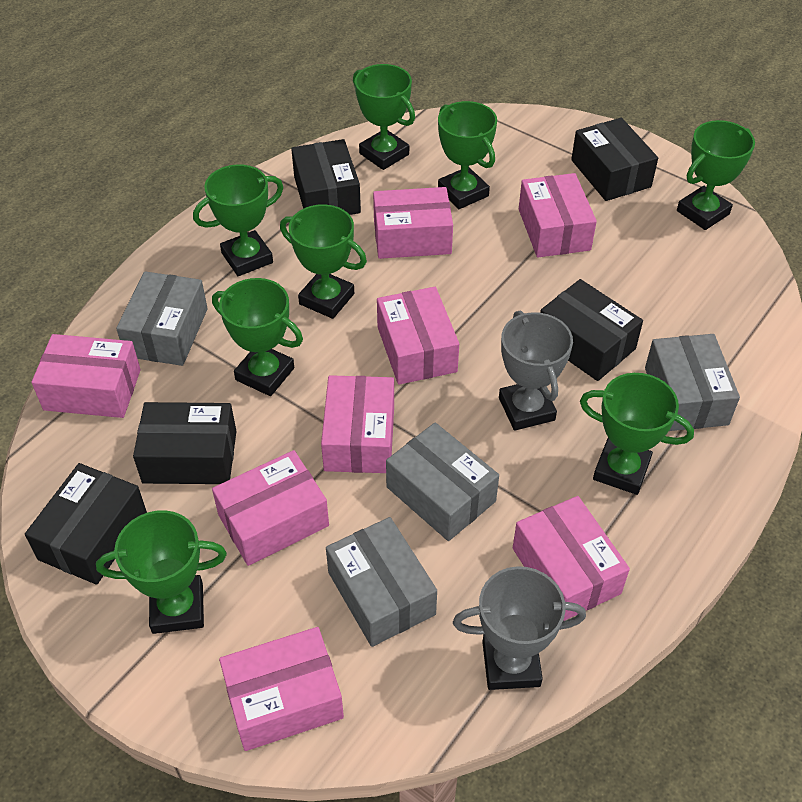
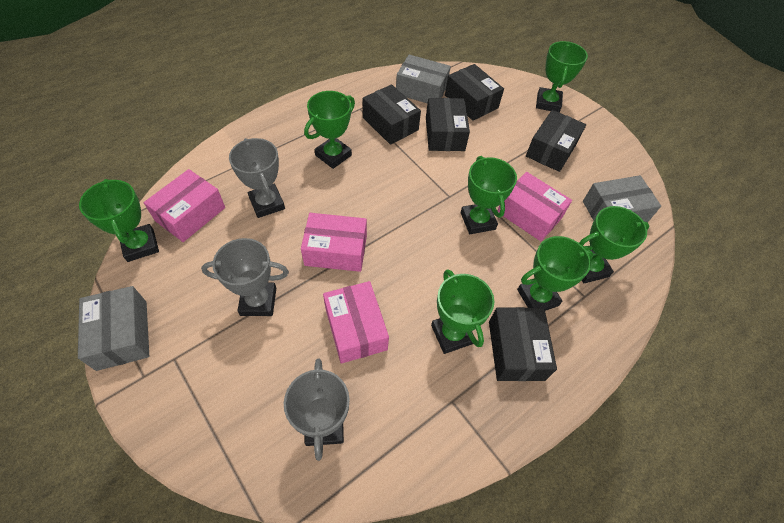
green trophy: [96,510,227,634] [193,164,283,276] [212,278,303,396] [280,204,367,319] [353,64,415,170] [438,101,497,209] [580,373,694,495] [677,120,755,230] = 8 -> [79,179,159,262] [304,91,355,169] [431,269,494,354] [461,156,517,234] [517,236,594,311] [536,41,588,112] [579,206,649,283] = 7
grey box: [116,271,208,366] [326,517,437,647] [386,422,499,541] [645,334,740,431] = 4 -> [78,286,149,371] [396,55,451,104] [583,175,661,222] = 3
grey trophy: [453,566,586,690] [499,311,573,431] = 2 -> [201,238,289,316] [229,138,285,218] [284,358,349,461] = 3
pink box: [31,334,141,418] [212,450,329,566] [219,627,344,751] [321,375,394,473] [373,187,453,259] [377,287,459,385] [513,496,630,621] [519,173,597,257] = 8 -> [143,169,225,242] [301,213,367,272] [323,281,389,364] [497,172,572,241] = 4

